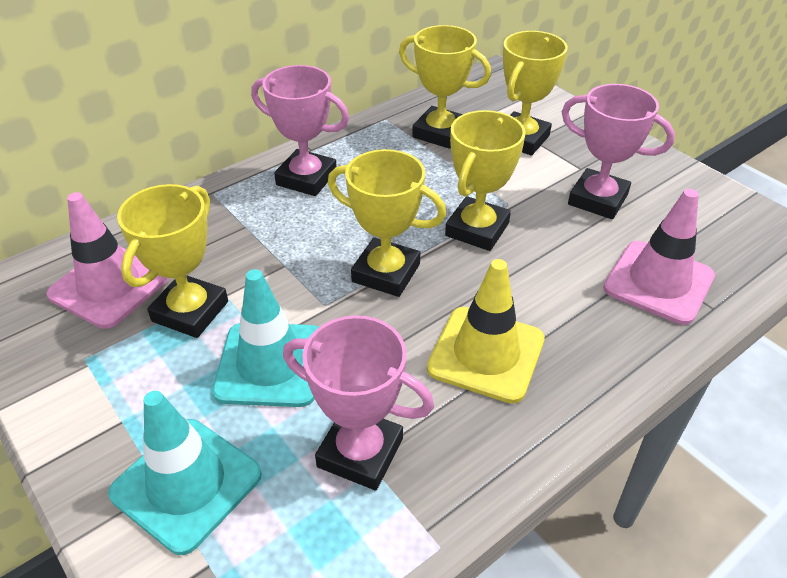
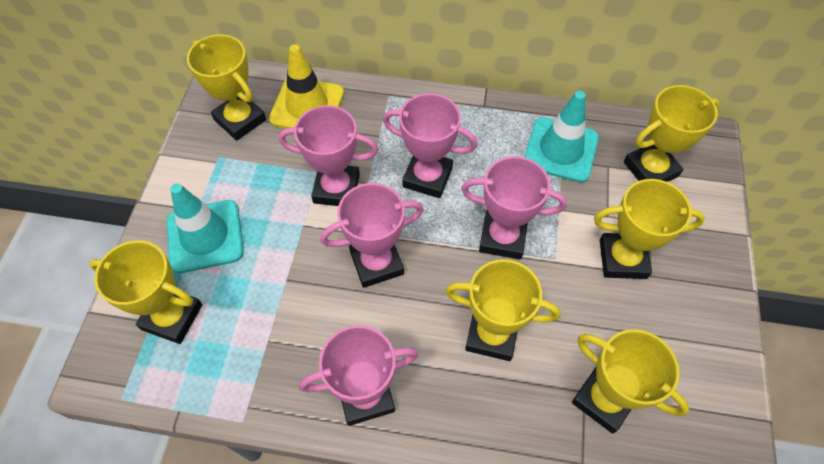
pink traffic cone: [46,192,169,329] [603,189,715,325] = 2 -> none = 0
pink trophy: [251,65,349,196] [283,315,434,490] [562,84,675,219] = 3 -> [279,105,378,206] [299,325,418,426] [320,183,424,288] [383,93,477,198] [461,156,567,259] = 5
yellow trophy: [117,184,228,338] [328,149,446,297] [399,25,491,149] [445,110,525,251] [503,31,568,155] = 5 -> [89,240,202,344] [187,34,266,141] [445,259,560,361] [572,329,689,434] [594,179,705,279] [624,85,719,182] = 6

